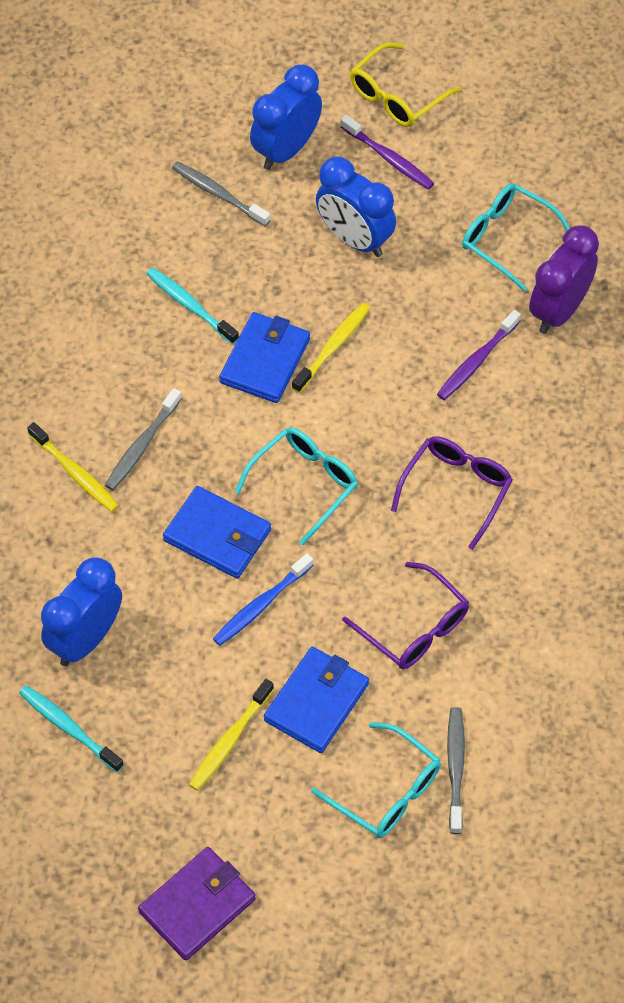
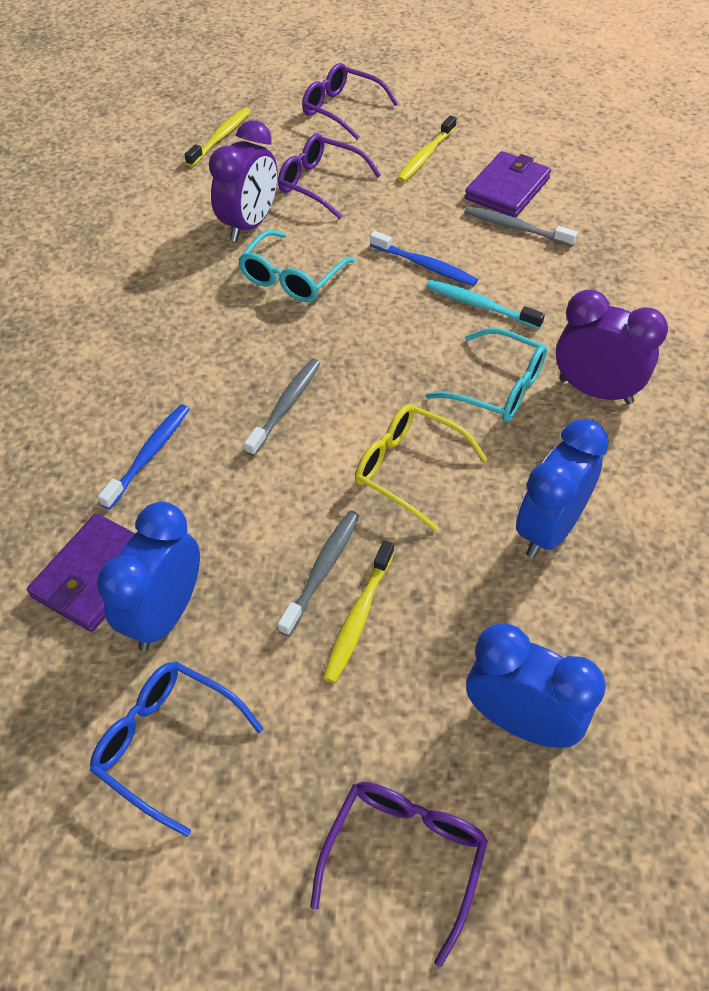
blue glasses: none = 0 -> [90,661,263,837] = 1
blue toothbrush: [213,553,314,646] = 1 -> [98,404,190,509] [370,231,478,286] = 2
blue wallet: [163,486,271,579] [219,312,310,403] [264,647,369,753] = 3 -> none = 0
purple clock: [529,225,599,334] = 1 -> [209,120,278,242] [556,289,668,404] = 2
purple glasses: [342,562,469,669] [391,436,513,550] = 2 -> [278,134,381,219] [302,63,398,140] [310,782,488,967] = 3
purple toothbrush: [340,115,434,190] [437,310,521,400] = 2 -> none = 0
purple wallet: [138,847,256,960] = 1 -> [27,513,136,632] [465,151,551,217] = 2
turquoise glasses: [235,427,358,545] [311,722,441,838] [462,183,570,291] = 3 -> [238,230,355,302] [426,328,547,422] = 2
turquoise toothbrush: [19,685,124,772] [146,268,239,344] = 2 -> [426,280,545,329] = 1

